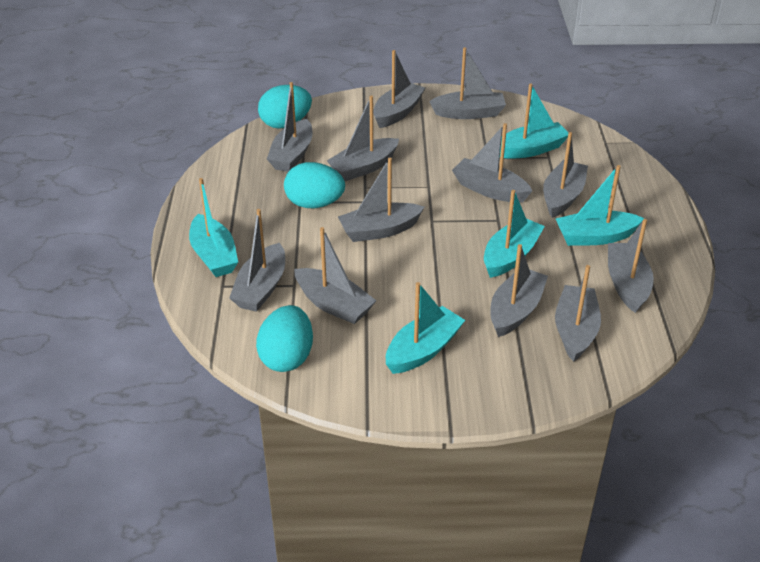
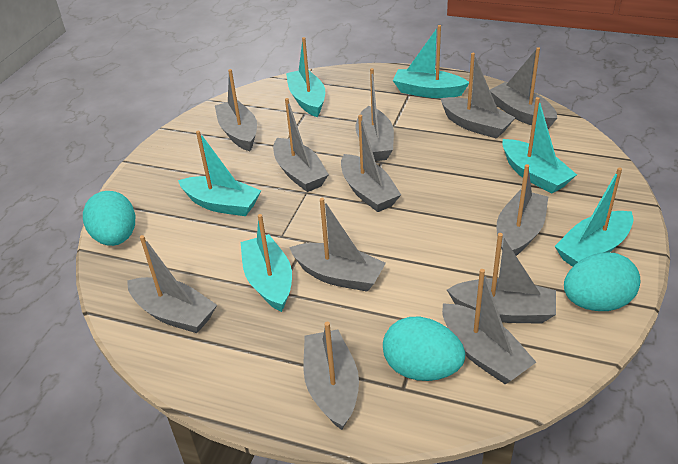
turquoise boat: [189,178,238,277] [386,282,465,374] [484,190,545,278] [500,83,568,159] [556,165,644,246] = 5 -> [178,131,261,216] [241,214,292,312] [286,37,325,117] [393,25,469,98] [502,97,577,193] [555,167,633,267] = 6

